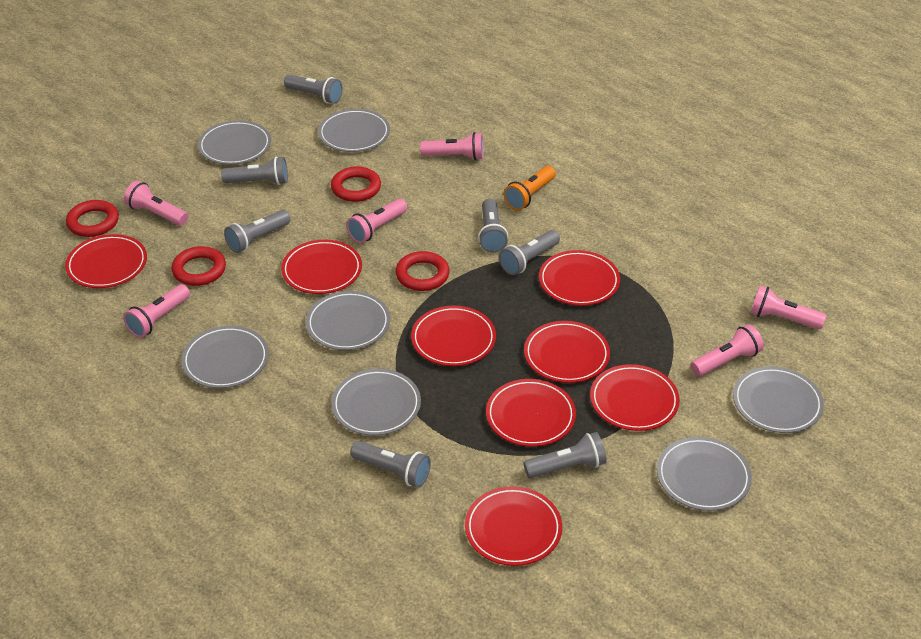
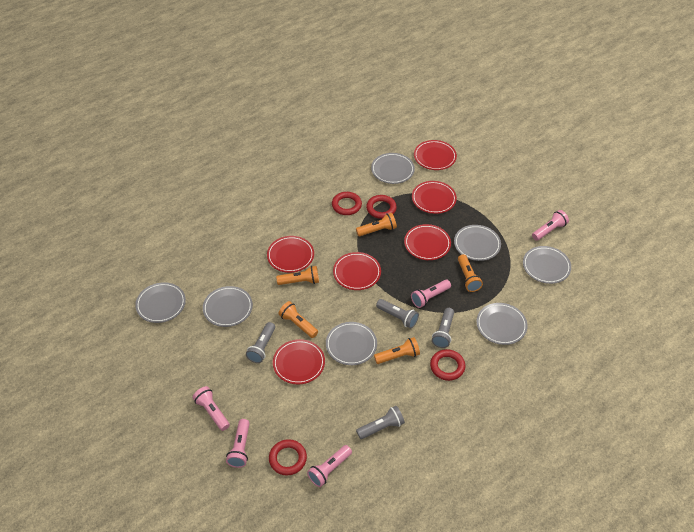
grey flashlight: [221,156,288,185] [224,210,290,253] [284,75,343,104] [350,441,431,488] [478,199,508,252] [499,230,560,275] [524,432,607,478] = 7 -> [246,322,275,363] [356,406,405,439] [376,299,419,329] [432,308,454,348] = 4
orange flashlight: [503,166,556,210] = 1 -> [276,266,319,285] [278,301,318,338] [356,213,397,236] [374,337,420,364] [458,254,483,292] = 5
pink flashlight: [123,284,190,338] [124,181,188,226] [346,199,407,243] [420,132,484,160] [691,324,764,376] [750,285,826,329] = 6 -> [192,386,230,431] [226,419,250,468] [307,445,352,487] [411,280,451,308] [532,210,569,241] = 5
red plate: [65,234,147,288] [281,240,362,294] [411,306,496,366] [465,486,562,566] [486,379,576,447] [524,321,610,383] [539,250,620,306] [590,364,680,431] = 8 -> [267,236,314,273] [273,339,325,384] [333,252,381,290] [404,224,451,260] [412,181,457,214] [414,140,457,170] = 6

